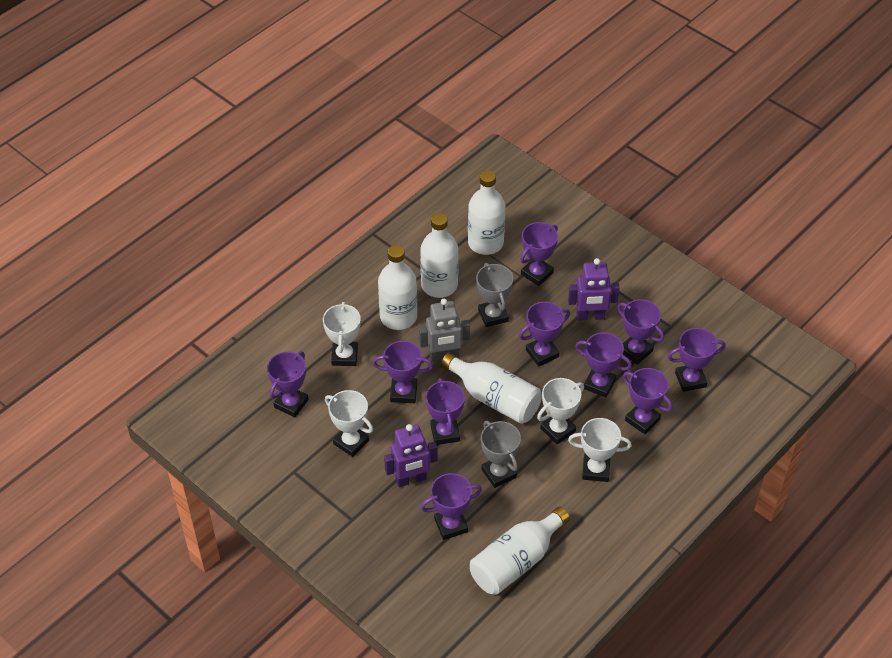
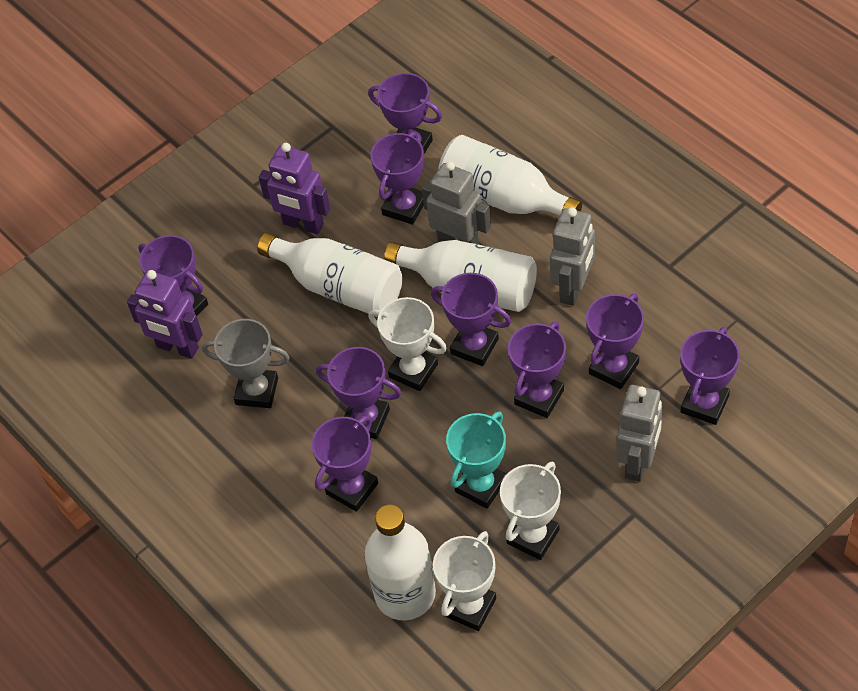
grey robot: [419,299,470,362] = 1 -> [422,161,491,244] [550,207,595,306] [616,385,663,482] = 3
grey trophy: [476,263,513,327] [481,421,521,488] = 2 -> [202,319,290,408] = 1
purple trophy: [267,351,309,417] [372,341,433,403] [421,473,482,540] [426,378,465,445] [519,302,570,367] [520,222,558,286] [575,332,632,397] [617,299,664,365] [623,368,673,434] [668,328,726,392] = 10 -> [138,235,208,316] [312,415,378,512] [316,347,401,439] [368,73,442,154] [370,132,424,225] [431,273,511,366] [508,322,566,418] [586,294,644,389] [680,327,740,425] = 9
turquoise trophy: none = 0 -> [446,412,507,509] = 1
white bottle: [378,245,417,330] [420,213,459,298] [441,353,542,424] [468,170,505,255] [470,506,570,595] = 5 -> [257,232,402,317] [365,505,436,621] [384,240,537,312] [438,135,582,216] = 4
white trophy: [323,302,361,366] [325,390,373,457] [537,378,584,444] [568,418,632,482] = 4 -> [369,297,447,391] [433,531,496,631] [500,461,561,560] = 3

